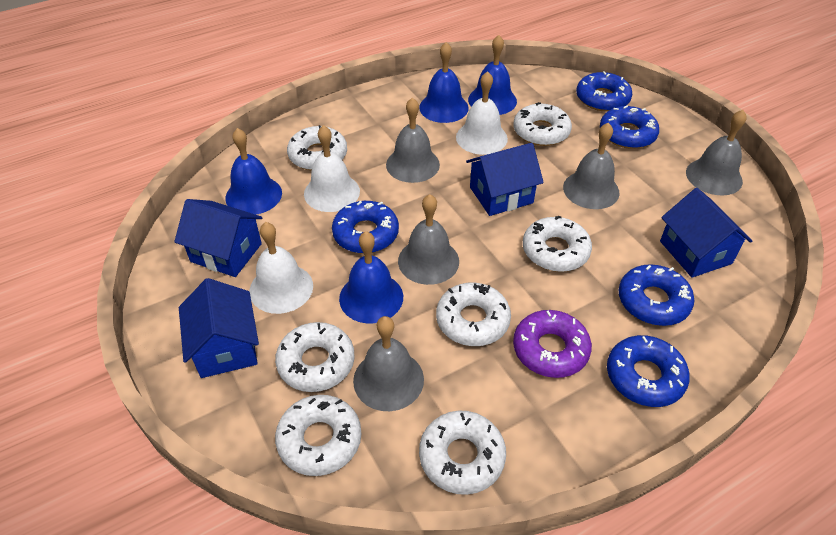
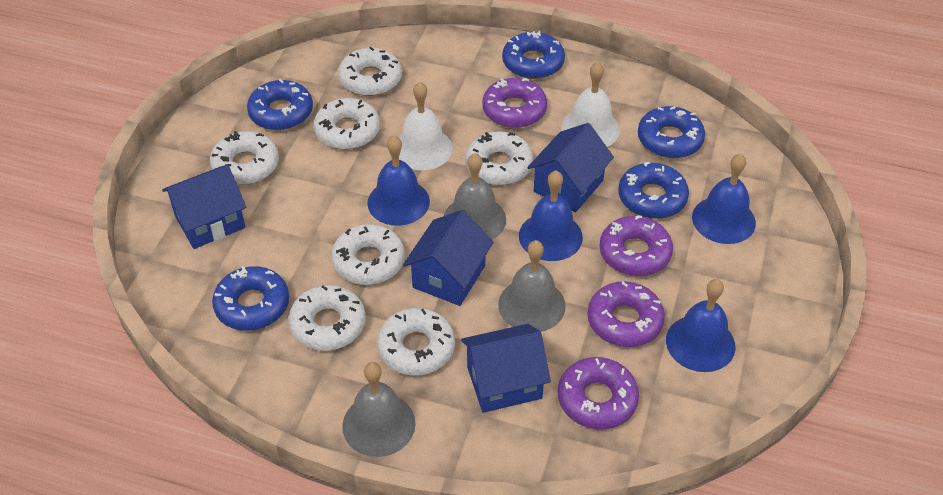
grey bell: [353,316,424,411] [386,97,440,183] [398,194,459,285] [563,122,620,209] [686,110,747,196] = 5 -> [342,362,416,457] [444,153,506,240] [498,240,566,332] = 3
purple donut: [513,310,592,378] = 1 -> [482,78,547,128] [558,357,639,429] [587,281,665,347] [599,215,673,276] = 4
white bell: [249,222,313,314] [304,125,360,212] [456,71,508,155] = 3 -> [399,82,453,170] [561,62,620,147] = 2

